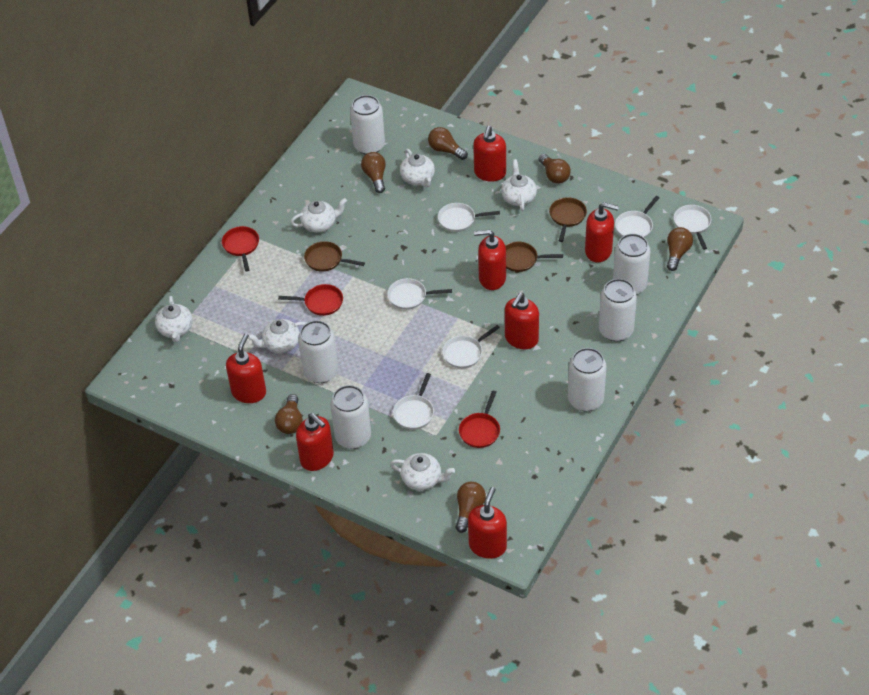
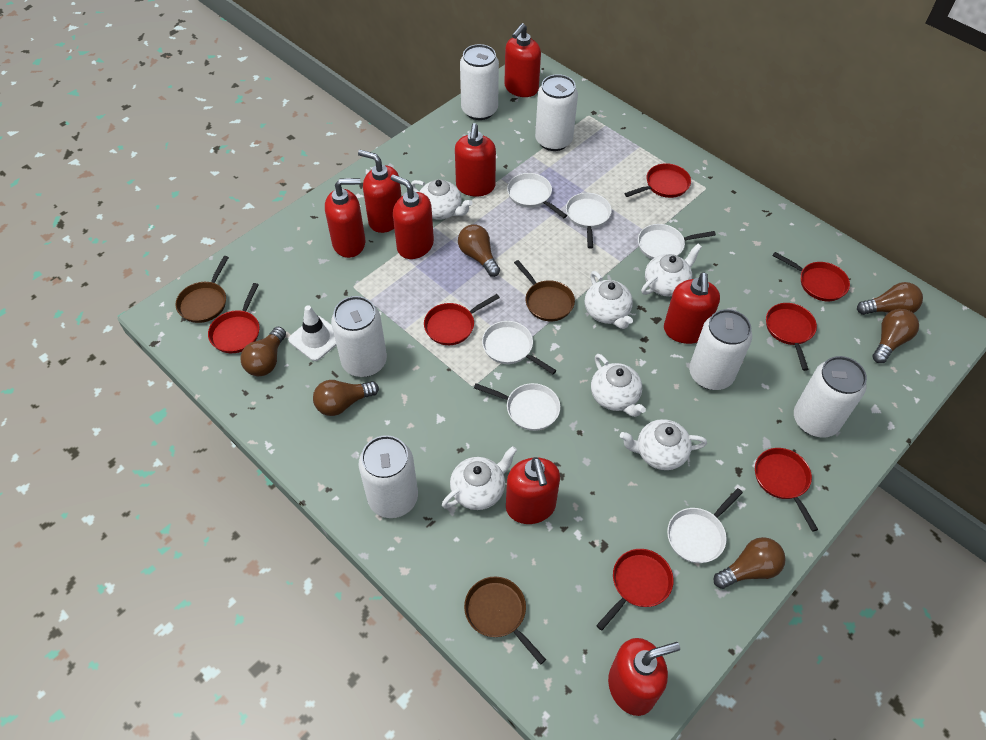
red pan: [222,226,259,271] [278,284,343,316] [459,390,500,448] = 3 -> [208,283,260,353] [424,294,500,345] [596,549,674,631] [624,163,691,198] [755,448,818,532] [766,303,817,371] [773,252,850,301] = 7
red soap dispenser: [226,334,266,403] [296,413,334,471] [468,487,507,559] [473,126,506,182] [474,230,506,290] [505,293,539,349] [585,202,619,263] = 7 -> [325,178,365,258] [358,150,402,233] [391,174,434,259] [455,123,496,196] [504,23,541,97] [506,457,560,524] [608,638,680,716] [664,272,720,344] = 8
white traffic cone: none = 0 -> [288,305,336,361] = 1

